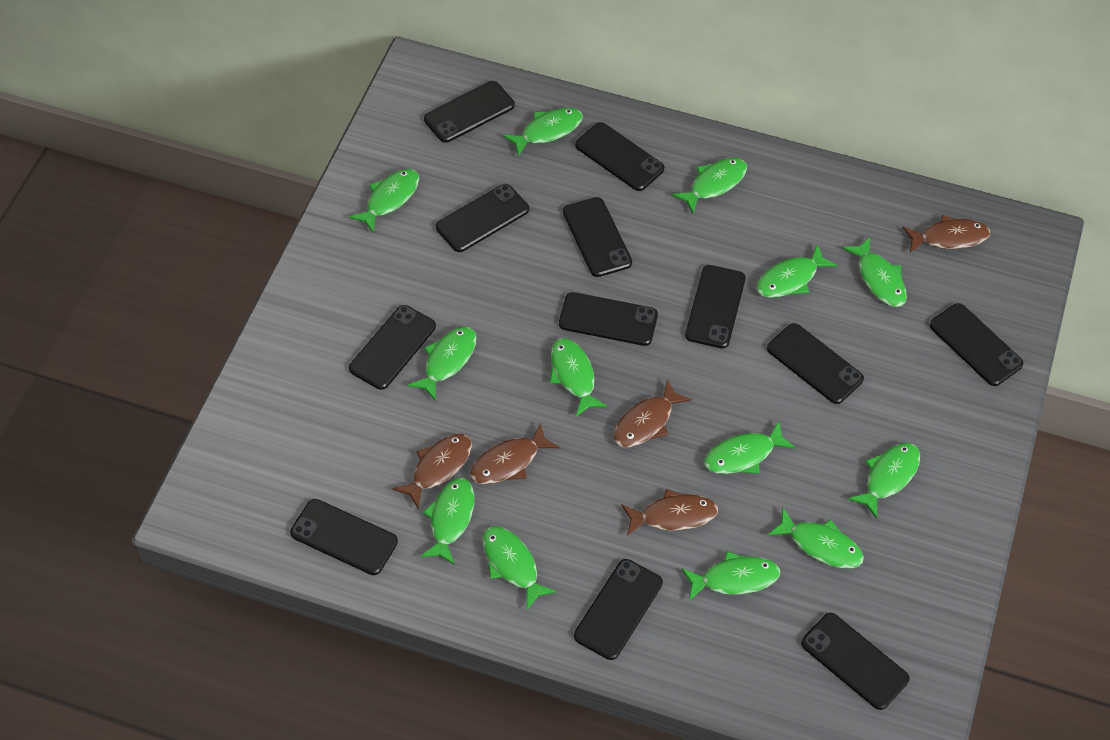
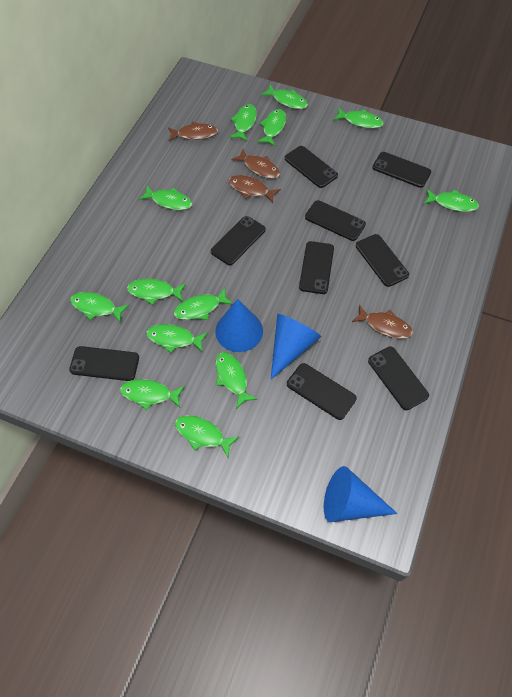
black phone: [290,499,398,575] [349,305,436,390] [424,81,515,143] [436,184,529,252] [559,292,658,346] [563,197,632,277] [574,559,663,660] [575,122,664,191] [685,265,746,348] [767,323,864,404] [801,613,910,710] [930,303,1024,386] = 12 -> [69,346,139,381] [211,216,266,265] [285,146,338,188] [287,363,357,420] [299,241,334,294] [305,200,366,241] [356,234,409,287] [368,347,429,410] [373,152,431,188] = 9
blue cone: none = 0 -> [215,299,263,352] [271,314,321,380] [324,466,397,522] = 3
brown fish: [392,434,472,508] [470,423,560,484] [613,380,692,447] [621,489,718,536] [902,215,990,253] = 5 -> [168,122,218,141] [228,175,281,203] [232,149,280,179] [352,305,413,339] = 4

